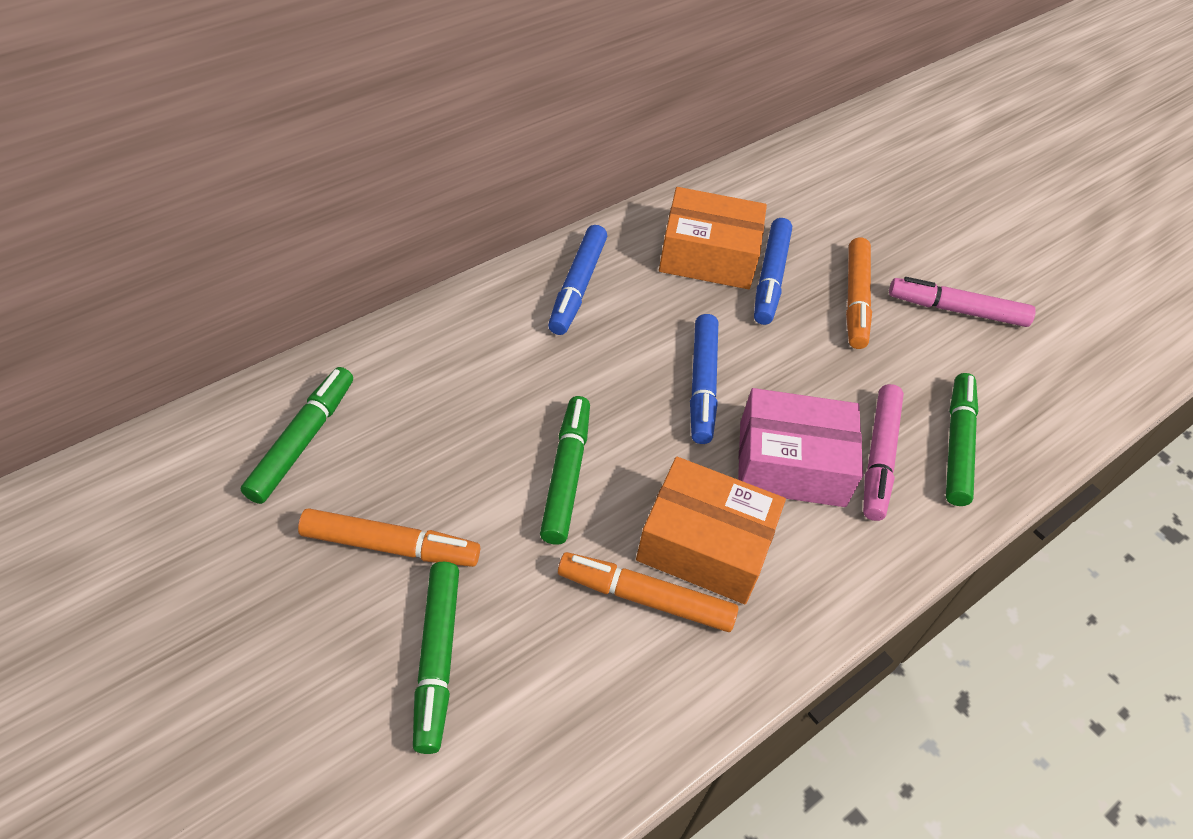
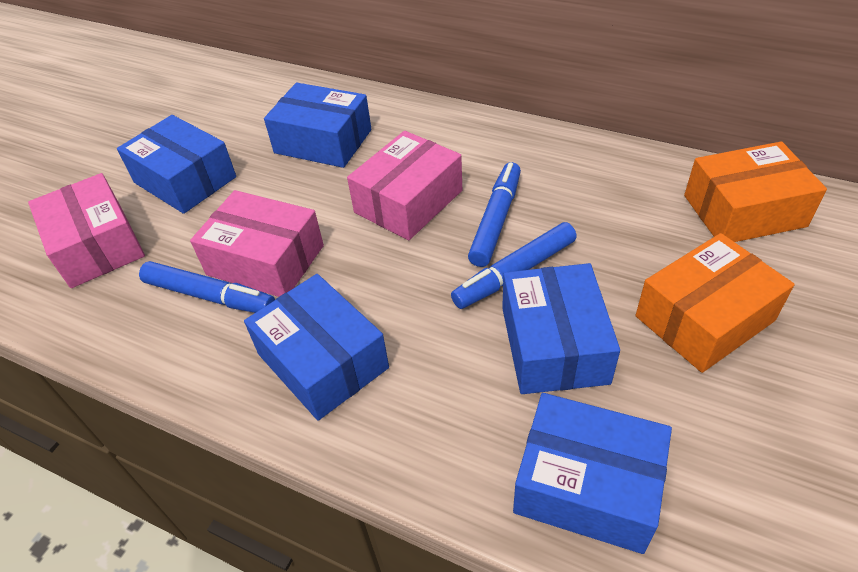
blue box: none = 0 -> [117,115,236,214] [244,274,389,421] [264,83,371,168] [502,263,620,394] [513,393,672,554] = 5
green marker: [241,367,353,504] [413,562,459,754] [540,396,590,545] [946,373,978,506] = 4 -> none = 0
orange marker: [298,508,480,567] [558,552,738,632] [846,238,872,349] = 3 -> none = 0
pink box: [738,388,863,507] = 1 -> [28,173,145,288] [190,190,324,297] [347,131,462,240] = 3
pink marker: [863,384,904,521] [889,277,1036,327] = 2 -> none = 0

